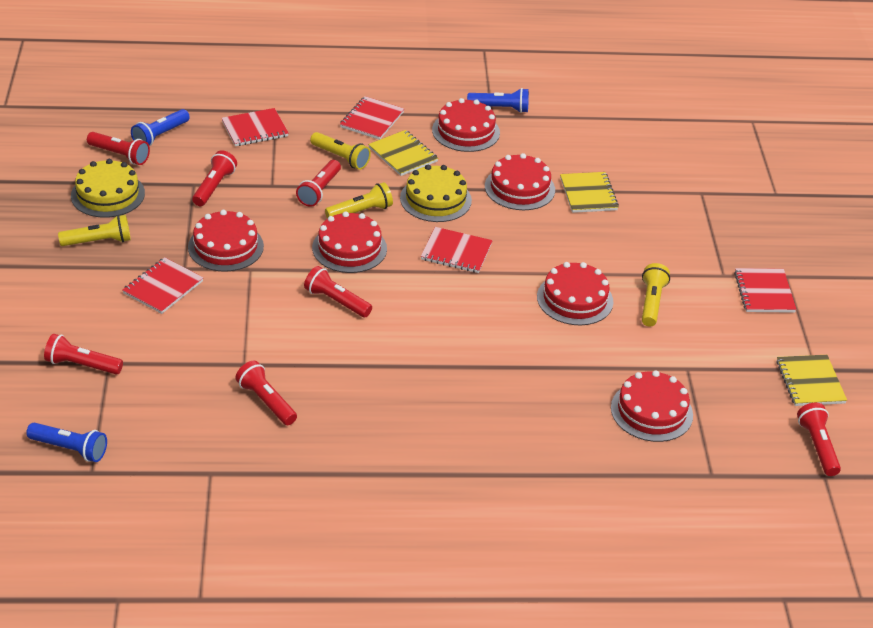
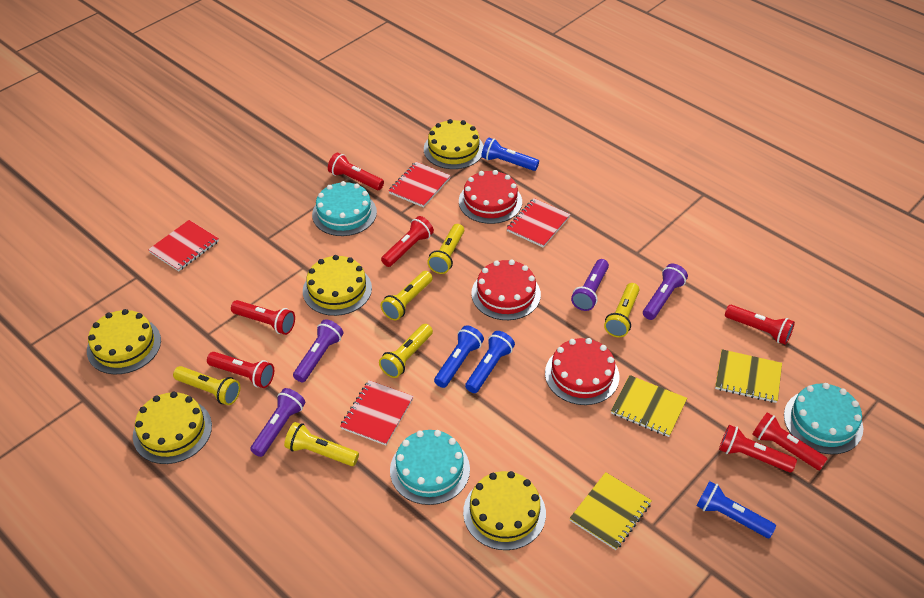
blue flashlight: [26,423,107,462] [131,109,190,146] [467,88,529,113] = 3 -> [434,325,484,388] [465,331,515,393] [481,138,539,171] [696,481,776,538] = 4
purple flashlight: none = 0 -> [250,388,305,457] [293,319,344,382] [571,259,609,311] [643,264,688,320] = 4
red cake: [188,210,264,272] [312,211,387,273] [432,98,500,152] [485,153,555,210] [537,262,613,325] [611,370,693,442] = 6 -> [459,170,522,224] [471,260,541,320] [545,338,619,405] = 3
red notebook: [122,257,203,314] [221,108,289,146] [340,96,404,140] [421,227,493,273] [734,268,797,313] = 5 -> [148,220,219,271] [340,380,414,445] [388,162,451,208] [506,198,571,248] = 4
turquoise cake: none = 0 -> [312,181,377,236] [390,430,470,505] [784,383,863,454] = 3
yellow cake: [71,159,145,218] [400,165,472,222] = 2 -> [87,309,161,374] [133,392,212,464] [303,255,372,316] [424,119,484,169] [463,471,546,550] = 5
yellow flashlight: [58,215,131,246] [310,132,371,170] [325,182,393,219] [642,263,670,327] = 4 -> [173,366,240,405] [284,422,359,466] [379,324,433,378] [380,271,433,320] [427,224,464,274] [604,283,640,337] = 6

